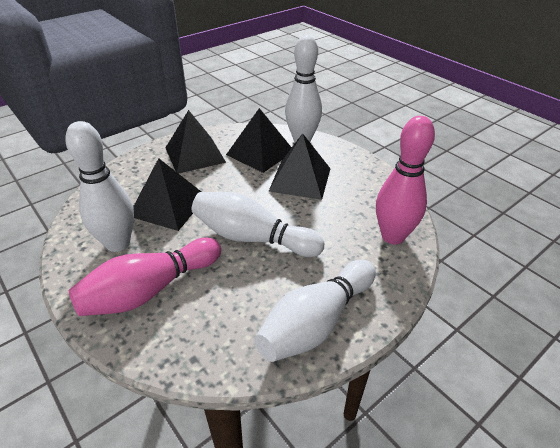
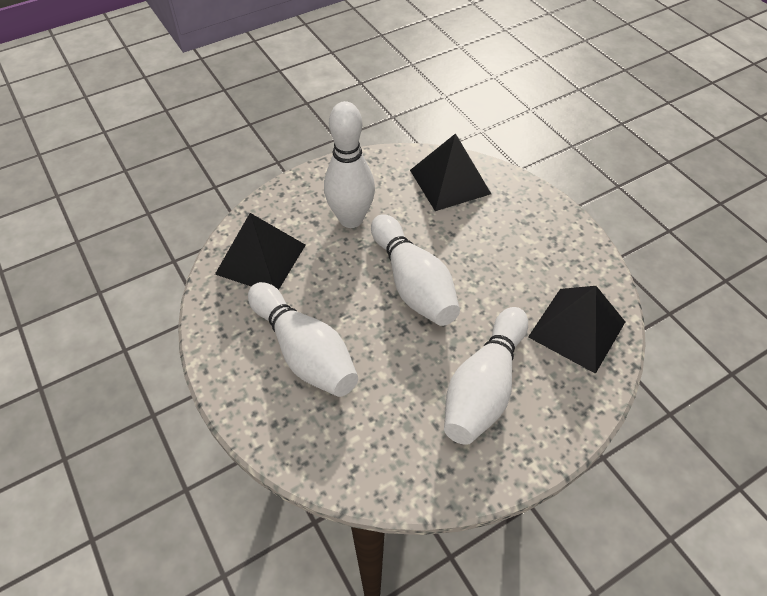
black pyramid: [133,158,201,231] [166,110,226,174] [226,108,292,173] [268,133,330,200] = 4 -> [215,213,305,290] [410,133,491,211] [528,286,625,374] = 3
pink bowling pin: [68,238,221,316] [376,116,435,244] = 2 -> none = 0

